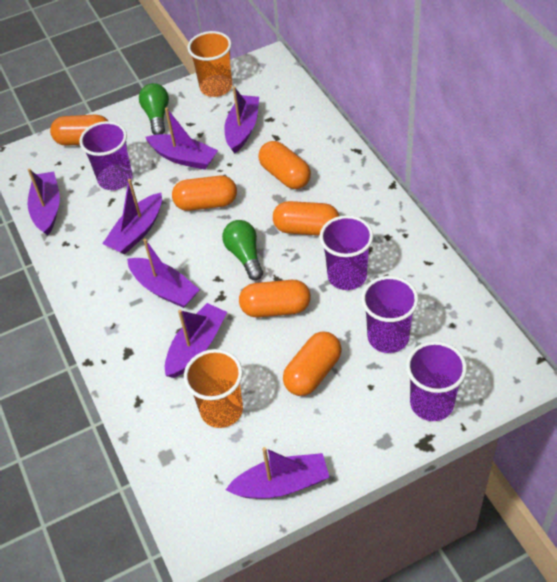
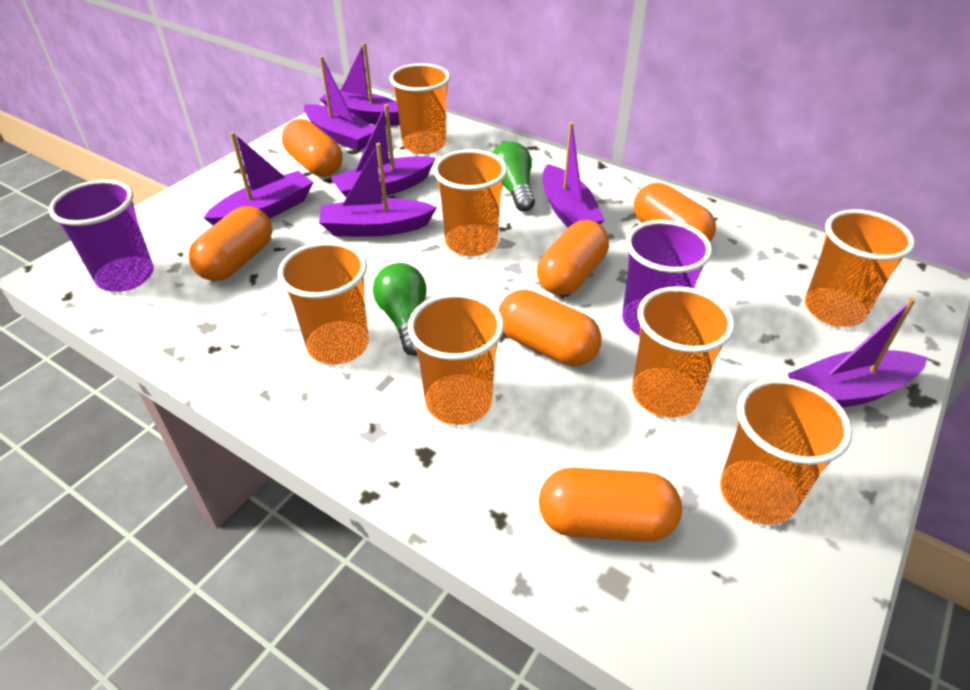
orange cup: [184,349,243,428] [188,31,232,97] = 2 -> [278,241,369,364] [389,63,450,154] [408,293,504,425] [433,149,507,256] [632,286,735,418] [720,378,852,525] [805,209,915,327] = 7
purple cup: [79,121,133,190] [320,215,373,290] [361,276,419,353] [406,341,467,421] = 4 -> [49,180,154,292] [622,220,712,335] = 2

